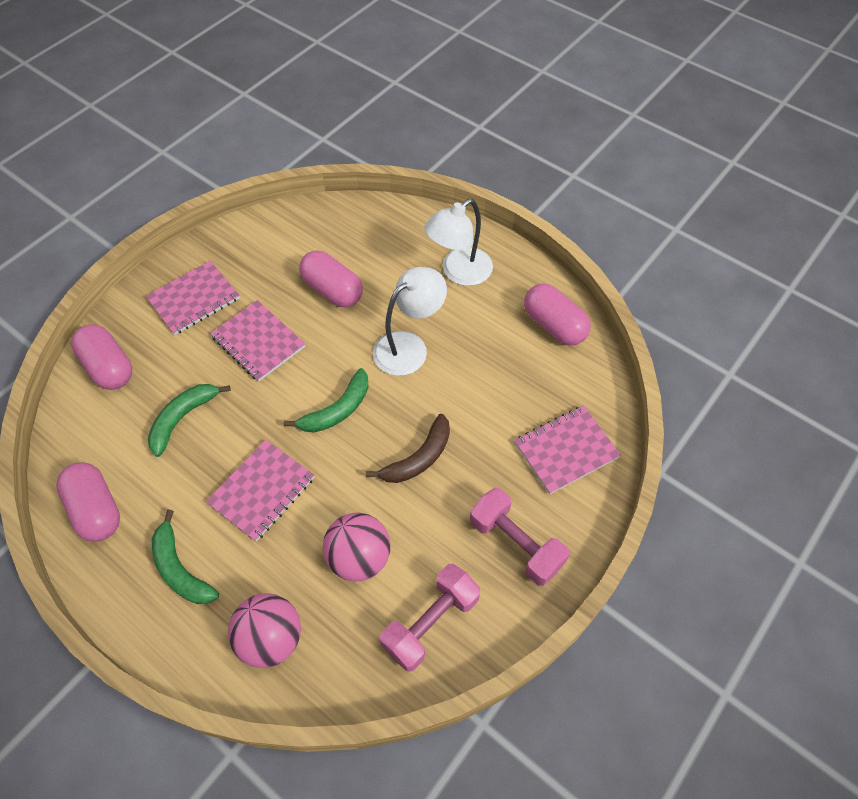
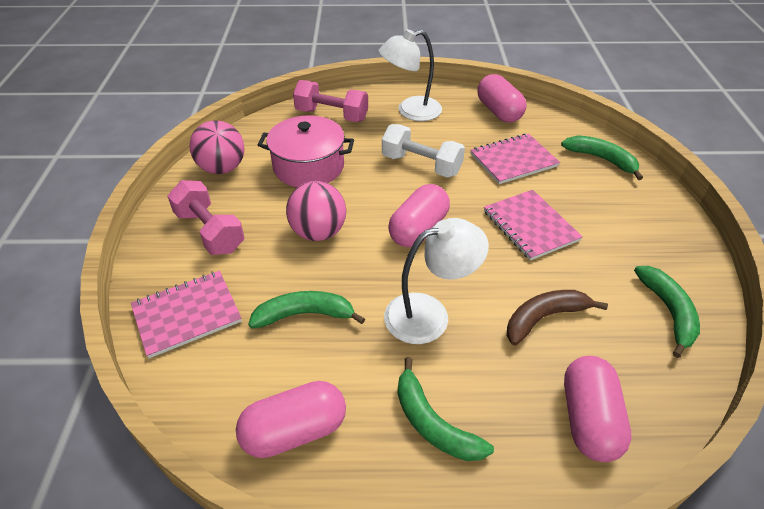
green banana: [148,384,231,457] [152,510,219,604] [284,368,368,432] = 3 -> [248,291,365,329] [398,357,494,461] [561,135,643,180] [634,266,700,358] = 4
pink notebook: [145,261,240,335] [206,440,314,542] [210,300,305,381] [514,405,621,494] = 4 -> [131,271,242,358] [470,133,560,184] [484,190,583,261] = 3
pink pot: none = 0 -> [258,116,354,187] = 1
white dumbbell: none = 0 -> [382,124,465,177] = 1

